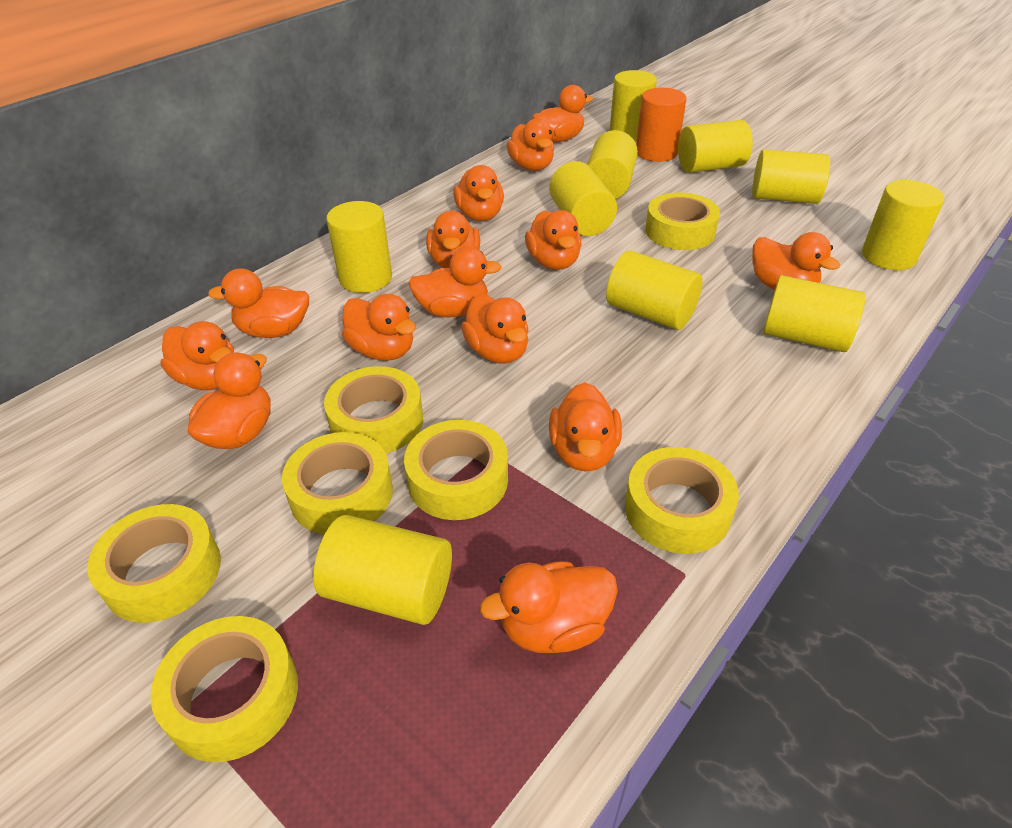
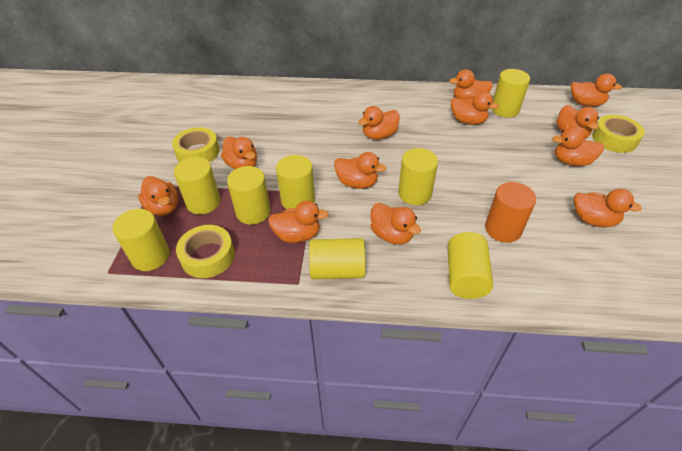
orange duck: [160,321,234,390] [187,352,271,449] [208,269,309,338] [342,294,416,361] [408,247,502,317] [426,210,480,268] [453,165,504,221] [461,294,529,364] [480,561,618,653] [507,118,554,171] [525,210,582,270] [532,85,593,142] [549,382,622,472] [752,232,840,290] = 14 -> [138,176,178,216] [221,137,257,169] [268,201,329,243] [334,152,386,189] [358,106,400,140] [370,203,421,245] [449,69,493,100] [451,91,499,125] [552,127,604,166] [556,105,599,139] [571,73,622,107] [574,189,642,228] = 12
yellow cylinder: [313,515,452,625] [327,201,392,293] [549,161,617,236] [587,130,638,199] [606,251,703,330] [610,70,657,141] [678,120,753,173] [752,149,830,204] [763,275,866,352] [862,180,944,270] = 10 -> [112,209,170,271] [174,157,220,214] [227,166,271,225] [276,155,315,210] [309,238,365,280] [398,148,438,205] [447,232,493,299] [492,69,530,117] = 8
yellow tape: [87,504,221,623] [151,616,298,762] [282,432,393,534] [324,366,423,453] [404,420,508,520] [625,447,739,554] [645,192,720,250] = 7 -> [172,127,220,163] [176,225,235,278] [592,115,645,153] = 3

